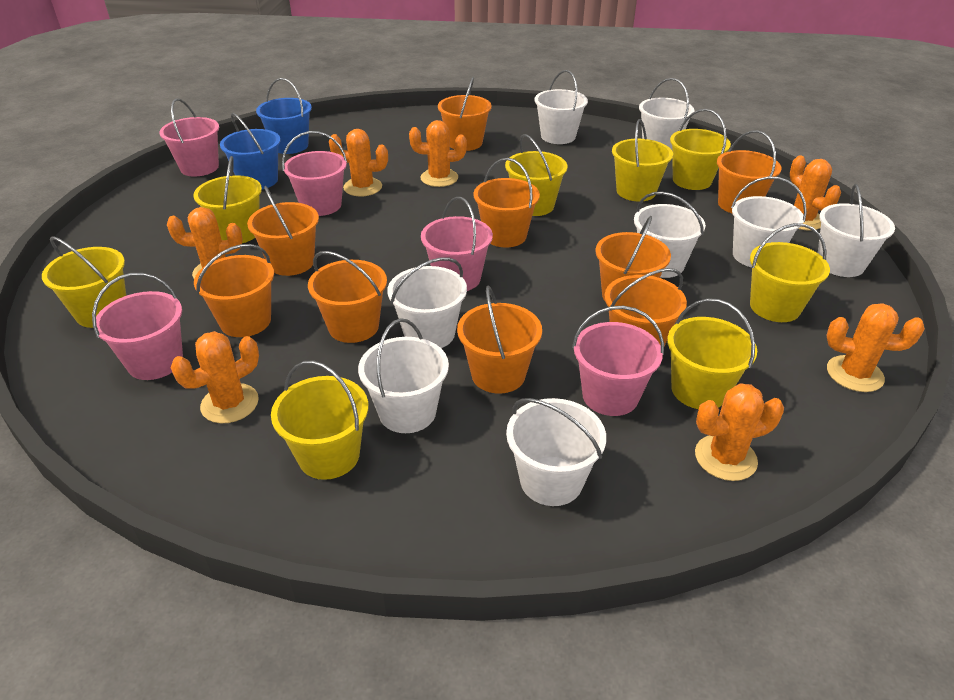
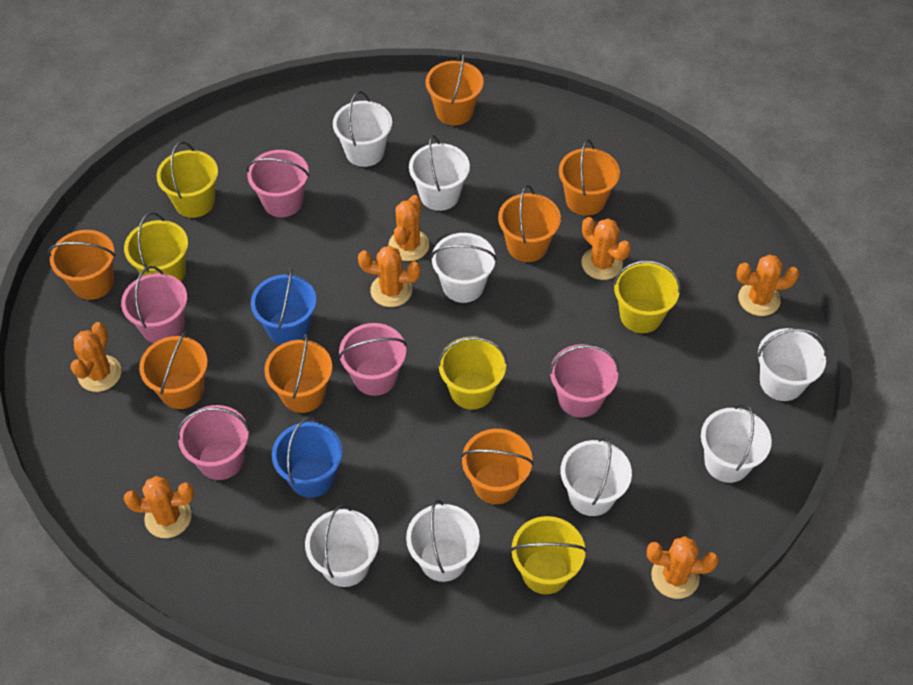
orange bucket: [194,244,274,337] [247,186,319,276] [308,251,387,343] [438,77,492,151] [457,286,542,394] [473,158,540,247] [595,216,671,301] [605,268,687,346] [717,130,782,213] = 9 -> [48,230,116,300] [139,331,208,409] [264,334,332,413] [426,52,484,125] [461,429,534,504] [498,185,561,262] [559,139,620,216] = 7
yellow bucket: [42,236,126,328] [193,156,262,243] [271,361,368,480] [505,134,568,216] [612,119,673,201] [667,298,757,409] [670,109,731,190] [750,223,830,322] = 8 -> [124,212,188,281] [156,141,218,218] [437,336,507,410] [510,516,587,594] [613,260,681,333] = 5

